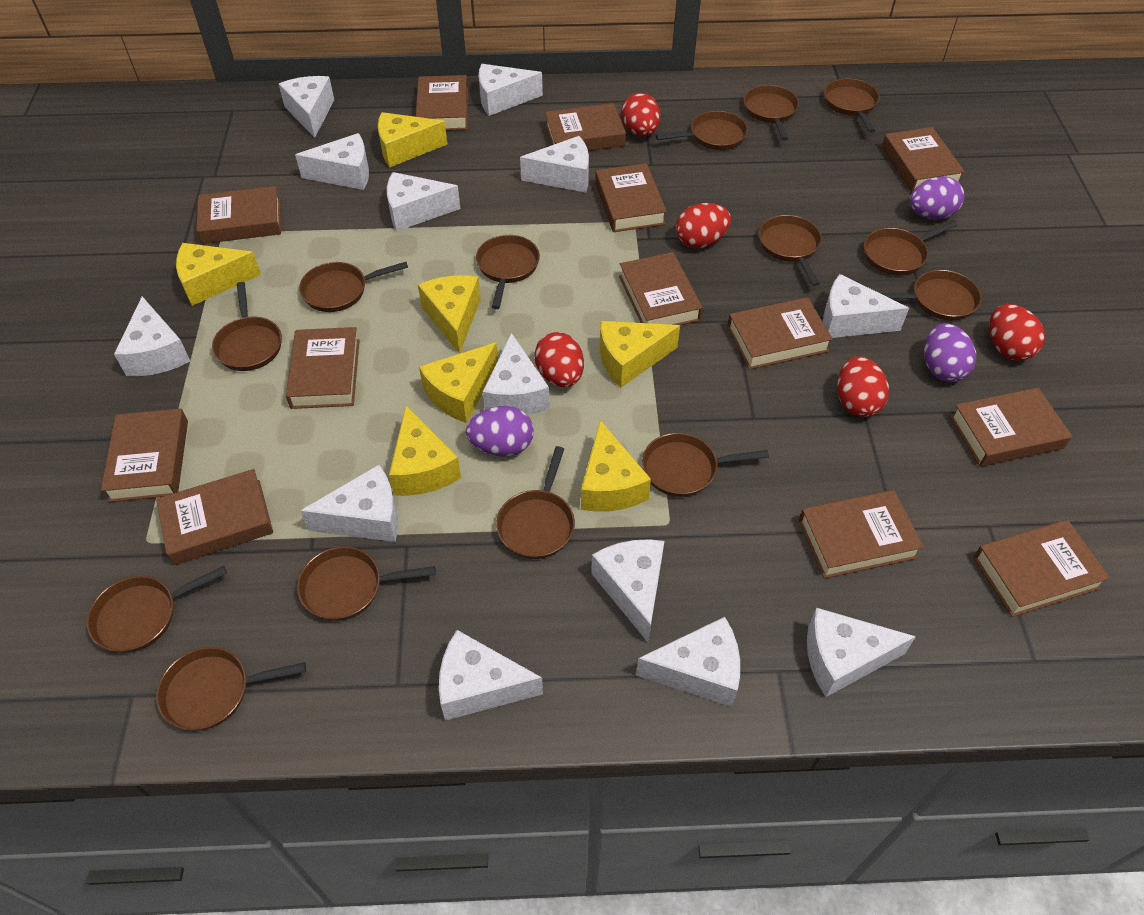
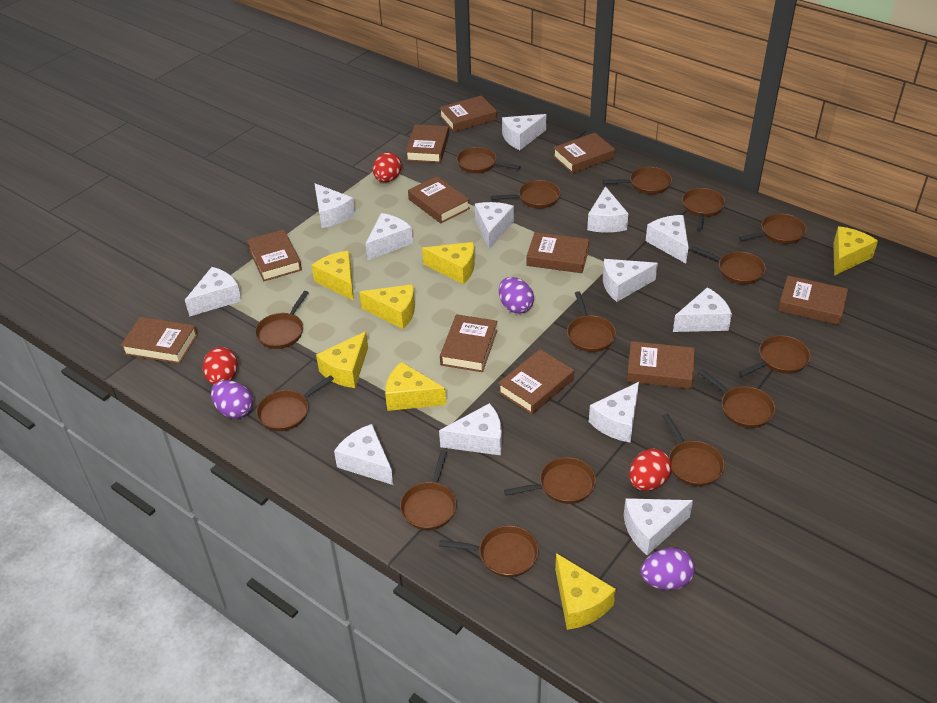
brown book: [101,409,188,502] [156,469,273,565] [196,186,281,244] [286,327,360,409] [416,75,468,131] [545,103,626,151] [595,163,667,232] [619,252,703,325] [727,297,833,370] [799,490,924,579] [882,127,965,192] [950,388,1072,467] [973,520,1110,617] = 13 -> [121,317,198,364] [247,229,302,281] [406,124,449,163] [408,176,470,223] [439,95,497,132] [440,314,498,372] [498,349,574,414] [526,232,590,273] [553,133,615,174] [627,341,695,389] [778,276,848,325] = 11
brown pan: [87,566,227,653] [156,647,306,731] [212,282,282,371] [297,547,436,621] [299,262,408,312] [476,235,540,309] [496,446,575,559] [642,433,769,497] [656,111,748,150] [743,85,799,141] [759,215,822,286] [824,78,880,133] [864,220,958,276] [880,270,982,321] = 14 -> [255,291,309,349] [256,375,334,431] [400,450,457,530] [439,526,539,577] [456,147,521,173] [491,180,561,208] [504,457,596,504] [567,291,616,352] [603,167,672,194] [662,413,725,486] [682,188,725,230] [691,246,766,284] [698,369,775,428] [739,214,807,244] [739,335,811,376] = 15
red egg: [534,332,584,387] [621,93,661,137] [676,203,731,248] [837,356,889,417] [989,304,1045,361] = 5 -> [203,347,238,385] [373,152,402,182] [629,449,672,491] = 3

